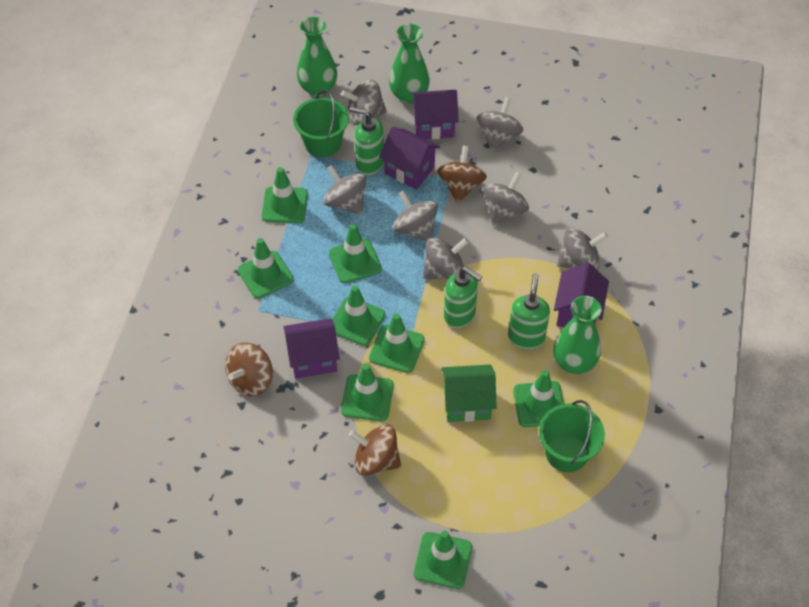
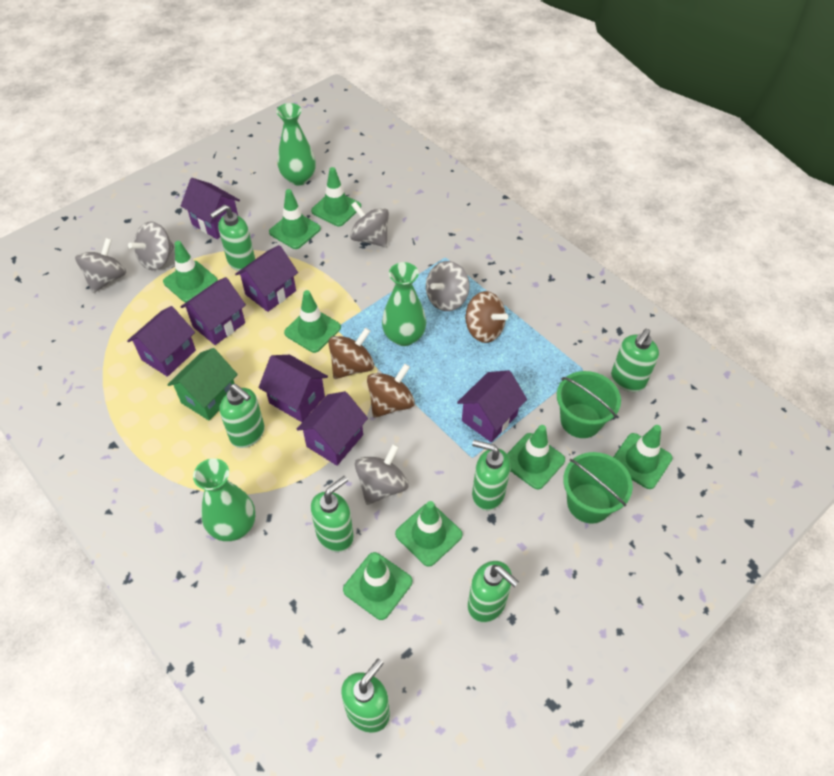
green soap dispenser: [349,106,384,175] [444,267,482,328] [508,273,550,349] = 3 -> [210,205,255,271] [219,384,265,448] [311,476,354,552] [341,659,390,733] [468,561,519,623] [472,440,511,511] [611,329,659,392] = 7
grey spinning top: [323,165,366,215] [341,79,387,125] [393,191,438,242] [423,238,469,279] [477,97,524,152] [483,172,529,225] [557,227,608,270] = 7 -> [75,238,126,293] [128,221,174,270] [350,201,389,247] [355,444,409,505] [426,261,469,311] = 5
purple house: [284,318,340,378] [379,127,440,189] [411,90,459,139] [554,263,609,327] = 4 -> [127,306,196,377] [181,178,240,239] [181,277,246,345] [235,245,298,312] [259,355,328,422] [297,391,368,466] [457,370,527,442] = 7

